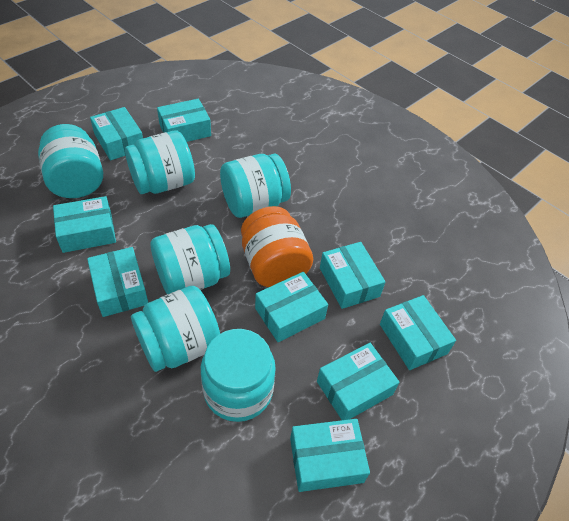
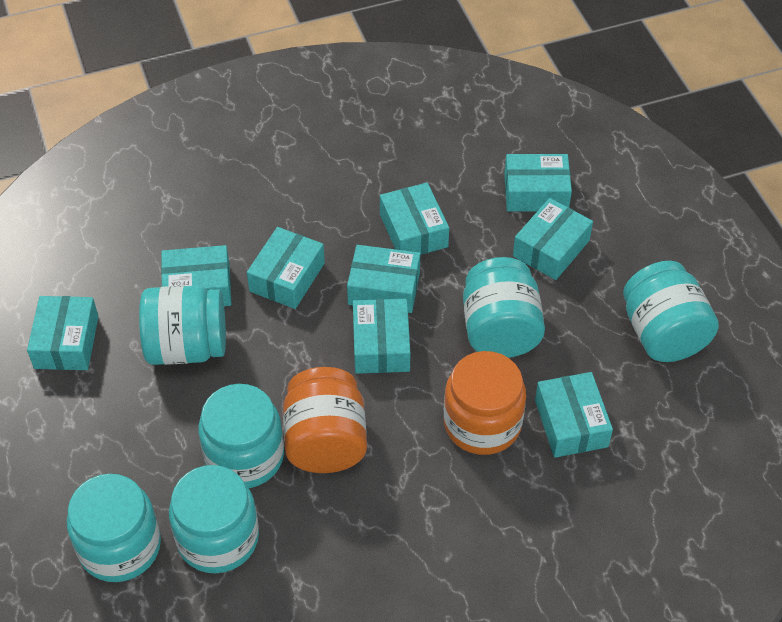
orange jar: [241,206,313,287] = 1 -> [283,367,367,473] [444,351,526,455] = 2

